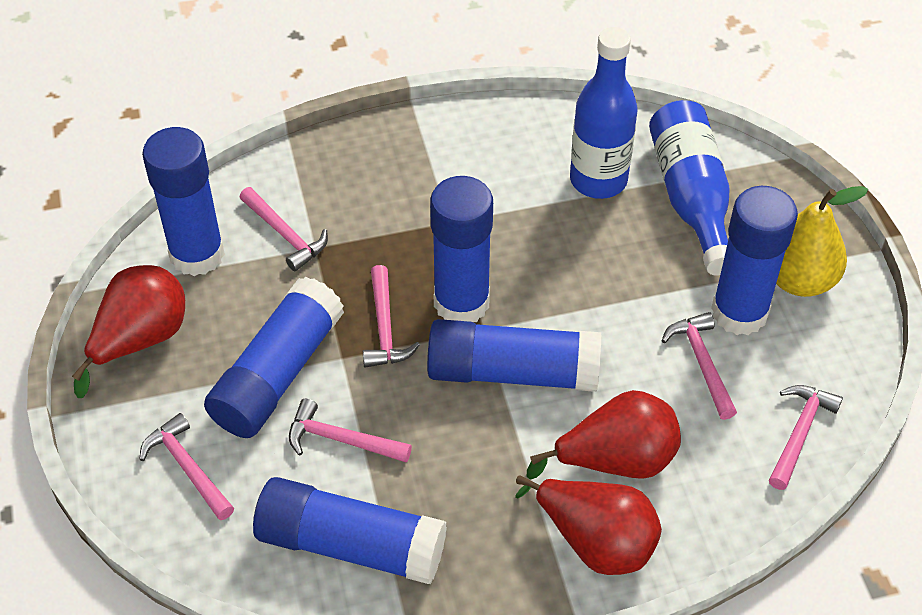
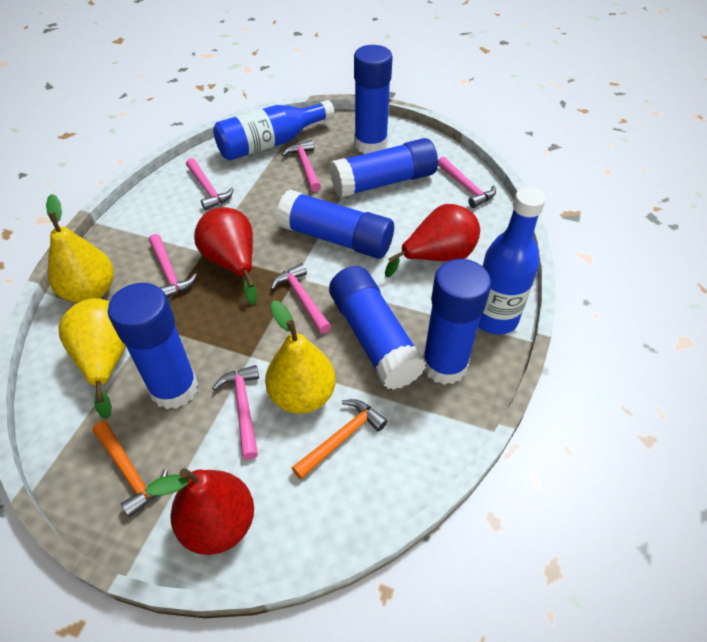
orange hammer: none = 0 -> [93,421,168,517] [292,399,388,480] = 2
yellow pear: [776,186,868,297] = 1 -> [46,194,114,303] [59,298,126,419] [265,301,336,414] = 3

